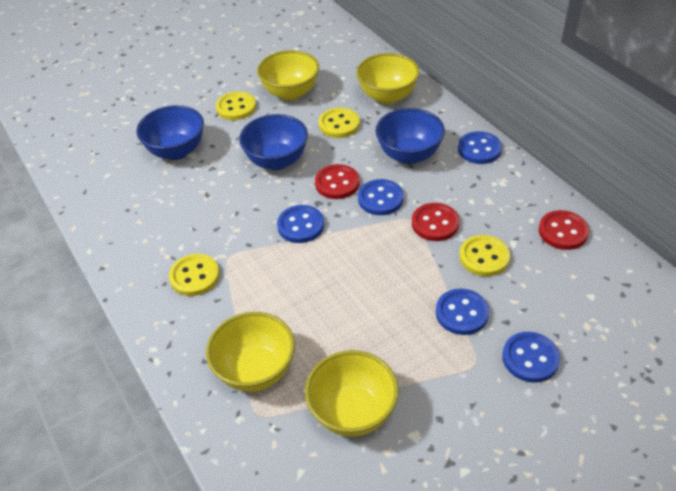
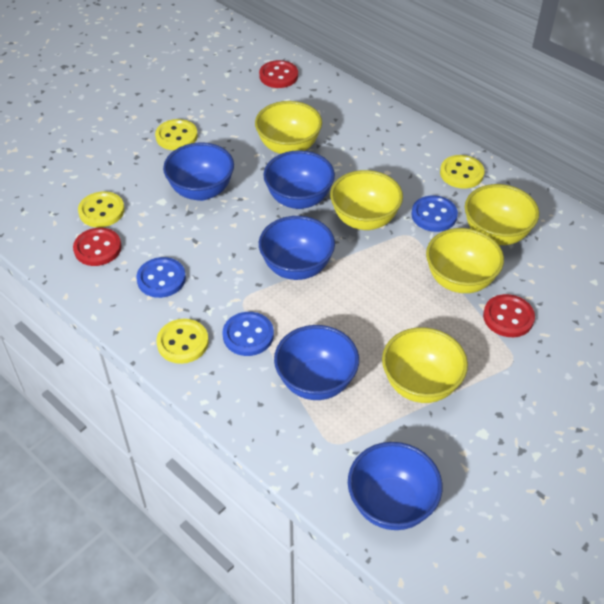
blue bowl: [136,105,204,160] [239,114,308,170] [375,108,445,164] = 3 -> [163,143,234,201] [259,216,335,280] [263,150,335,209] [274,325,359,400] [348,442,442,530] = 5
blue button: [277,205,324,243] [358,179,404,215] [436,289,489,335] [458,131,502,164] [502,332,560,383] = 5 -> [136,257,186,298] [223,312,274,356] [412,195,458,232] = 3
yellow bowl: [206,312,295,392] [257,50,319,101] [305,350,399,437] [356,53,420,104] = 4 -> [255,101,322,154] [330,170,403,230] [382,327,468,403] [426,228,504,293] [465,184,539,245] = 5

